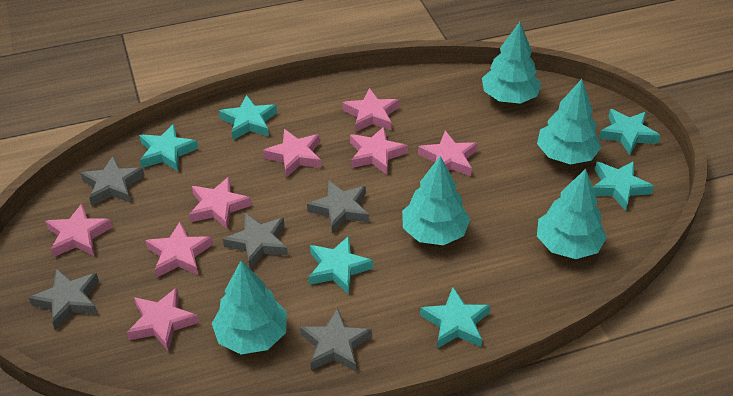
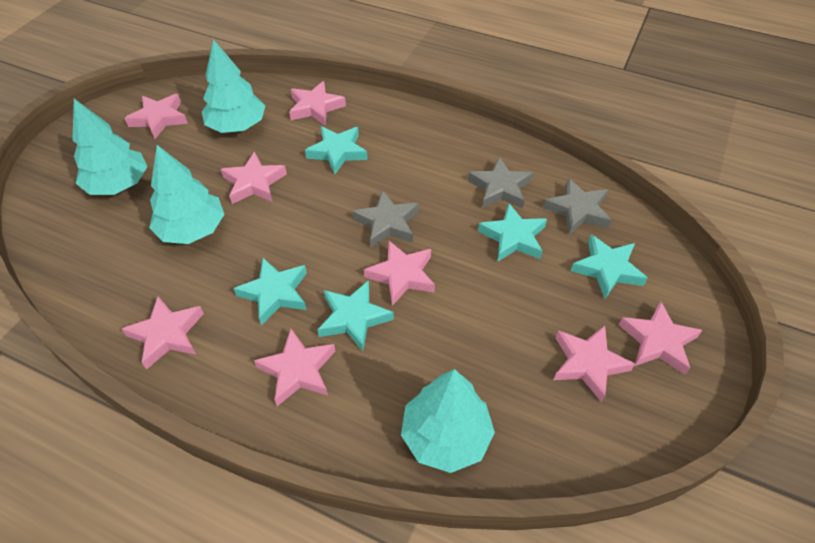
grey star: [29,268,99,330] [80,156,144,206] [223,213,288,268] [300,308,372,372] [307,180,369,234] = 5 -> [352,190,419,247] [468,157,533,209] [543,178,611,234] = 3
turquoise star: [139,124,198,171] [219,95,277,140] [309,236,373,294] [420,287,490,349] [593,161,654,211] [599,109,661,155] = 6 -> [233,258,307,325] [305,126,368,175] [318,280,394,351] [478,203,547,261] [571,235,648,298] = 5
turquoise tree: [212,260,287,354] [402,156,470,245] [482,22,541,104] [537,79,601,164] [537,169,607,259] = 5 -> [72,99,148,195] [149,145,225,244] [202,39,265,133] [401,369,495,473] = 4

